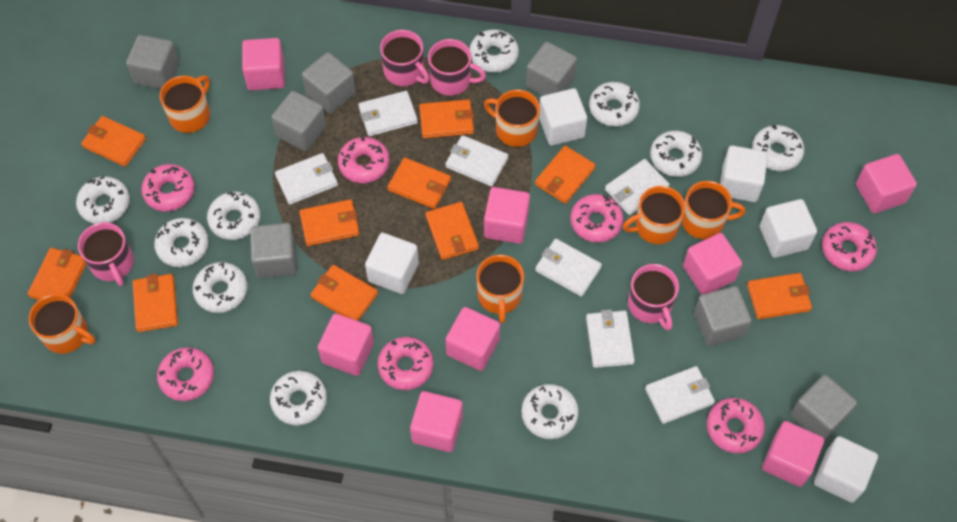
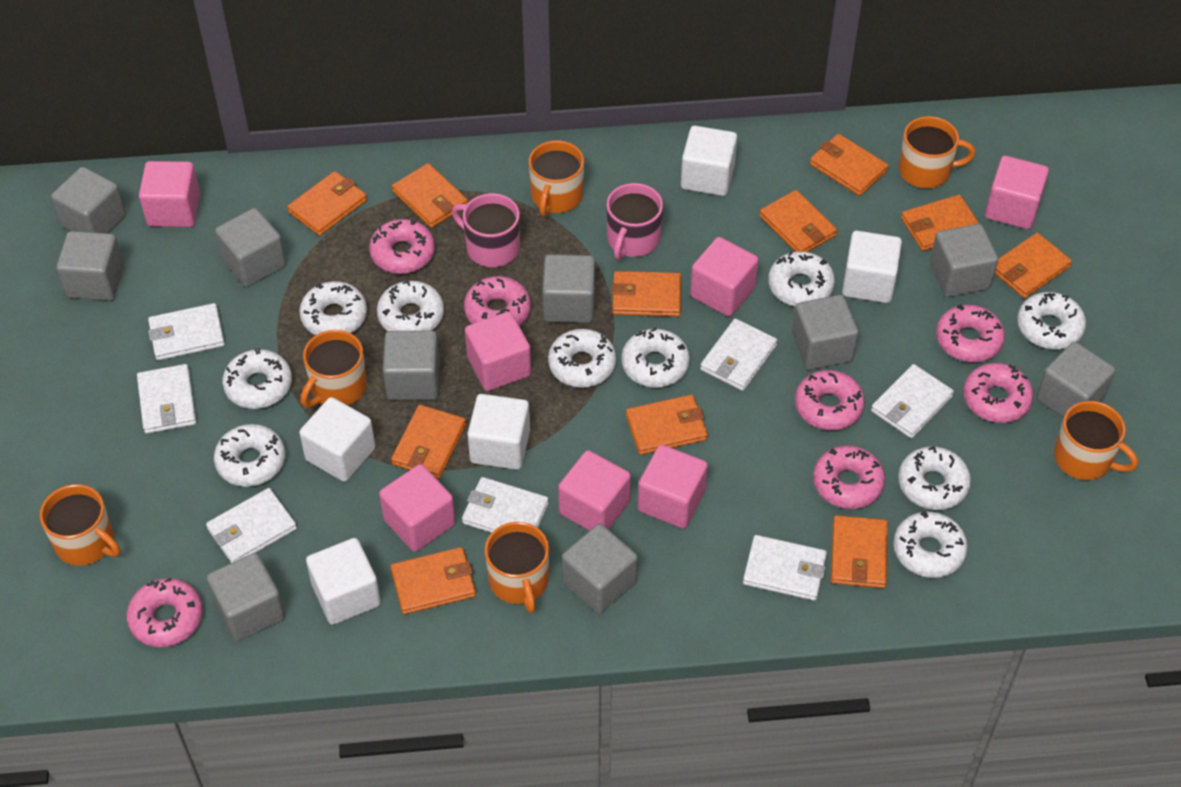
grey cube: [126,35,180,89] [250,223,297,278] [272,91,326,152] [302,52,356,113] [526,42,577,96] [694,286,751,346] [790,375,857,441] = 7 -> [51,167,126,234] [56,231,124,301] [207,553,285,641] [215,208,286,287] [383,331,440,400] [542,254,595,323] [562,524,638,614] [792,295,859,370] [930,224,998,297] [1036,342,1115,418] = 10
orange wallet: [27,248,86,300] [81,116,146,167] [133,274,178,332] [299,199,360,246] [311,265,378,321] [388,157,451,209] [419,99,474,138] [426,202,479,260] [535,146,596,204] [747,273,812,319] = 10 -> [287,171,367,236] [390,547,476,614] [391,405,466,479] [392,163,468,228] [611,271,681,317] [626,395,708,455] [759,190,837,252] [810,134,889,196] [831,515,888,588] [901,195,980,251] [995,233,1072,298] = 11
pink cube: [242,38,285,90] [318,313,374,376] [410,391,463,452] [446,307,500,371] [484,187,530,244] [683,233,742,294] [762,421,824,487] [856,154,917,213] = 8 -> [139,161,200,227] [379,464,456,552] [465,311,531,391] [558,450,631,531] [638,445,708,528] [690,237,759,317] [985,156,1049,229] = 7
pink mug: [78,222,134,286] [380,30,430,86] [428,39,486,96] [628,264,679,330] = 4 -> [452,193,520,267] [606,183,663,260] = 2

